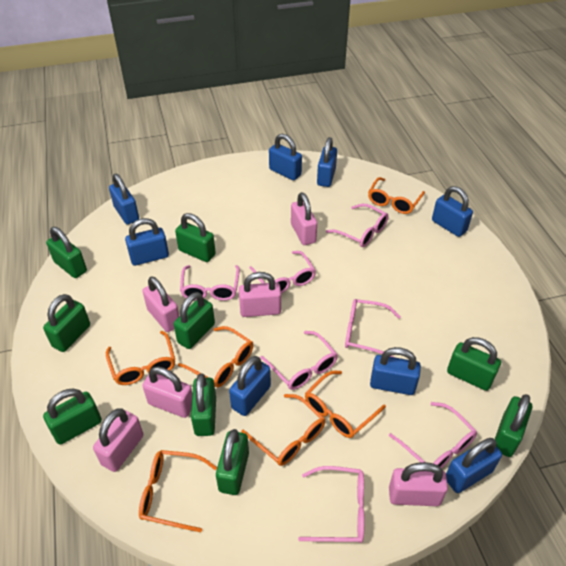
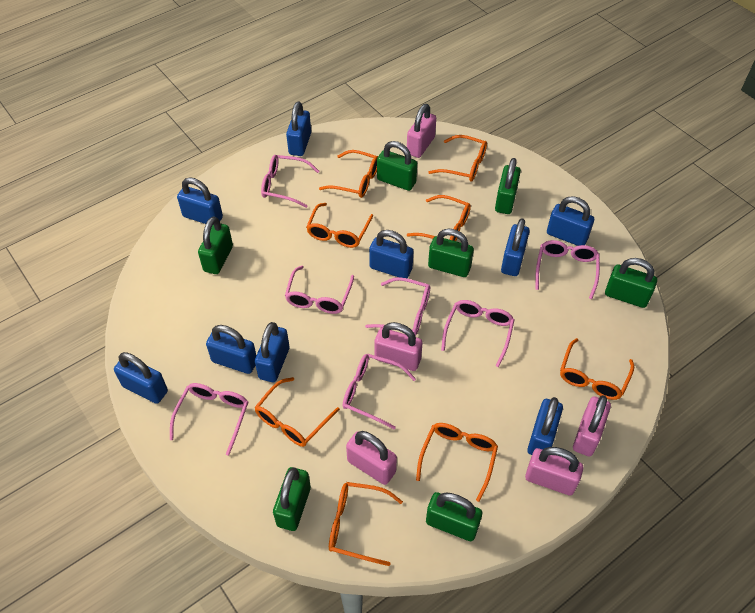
blue padlock: [109,174,139,225] [125,218,169,266] [229,356,271,416] [269,134,302,180] [317,137,337,187] [370,347,421,395] [432,186,473,237] [446,438,502,493] = 8 -> [114,352,168,404] [177,177,223,224] [206,325,256,374] [255,322,290,382] [286,101,311,156] [369,230,413,278] [501,218,530,276] [527,397,563,455] [547,196,594,246] = 9
green padlock: [43,294,90,352] [43,388,102,445] [46,227,87,278] [173,292,215,349] [175,213,216,262] [191,374,216,436] [216,429,249,495] [447,337,501,391] [495,394,532,457] = 9 -> [198,216,233,274] [273,467,311,531] [377,141,417,191] [426,492,482,541] [428,229,474,277] [495,158,521,214] [605,258,657,308] = 7
orange glasses: [106,331,175,385] [139,450,217,532] [178,326,253,387] [241,394,325,466] [305,371,386,438] [368,177,425,214] = 6 -> [255,377,340,447] [306,203,373,248] [319,150,378,198] [329,482,403,566] [407,195,471,241] [416,423,498,502] [428,135,487,182] [560,338,634,400] = 8
pink padlock: [93,408,143,472] [142,276,179,332] [143,366,192,418] [239,272,281,317] [291,192,317,245] [389,462,448,506] = 6 -> [346,431,397,485] [375,322,422,371] [407,104,436,158] [525,447,584,496] [573,395,611,457] = 5

